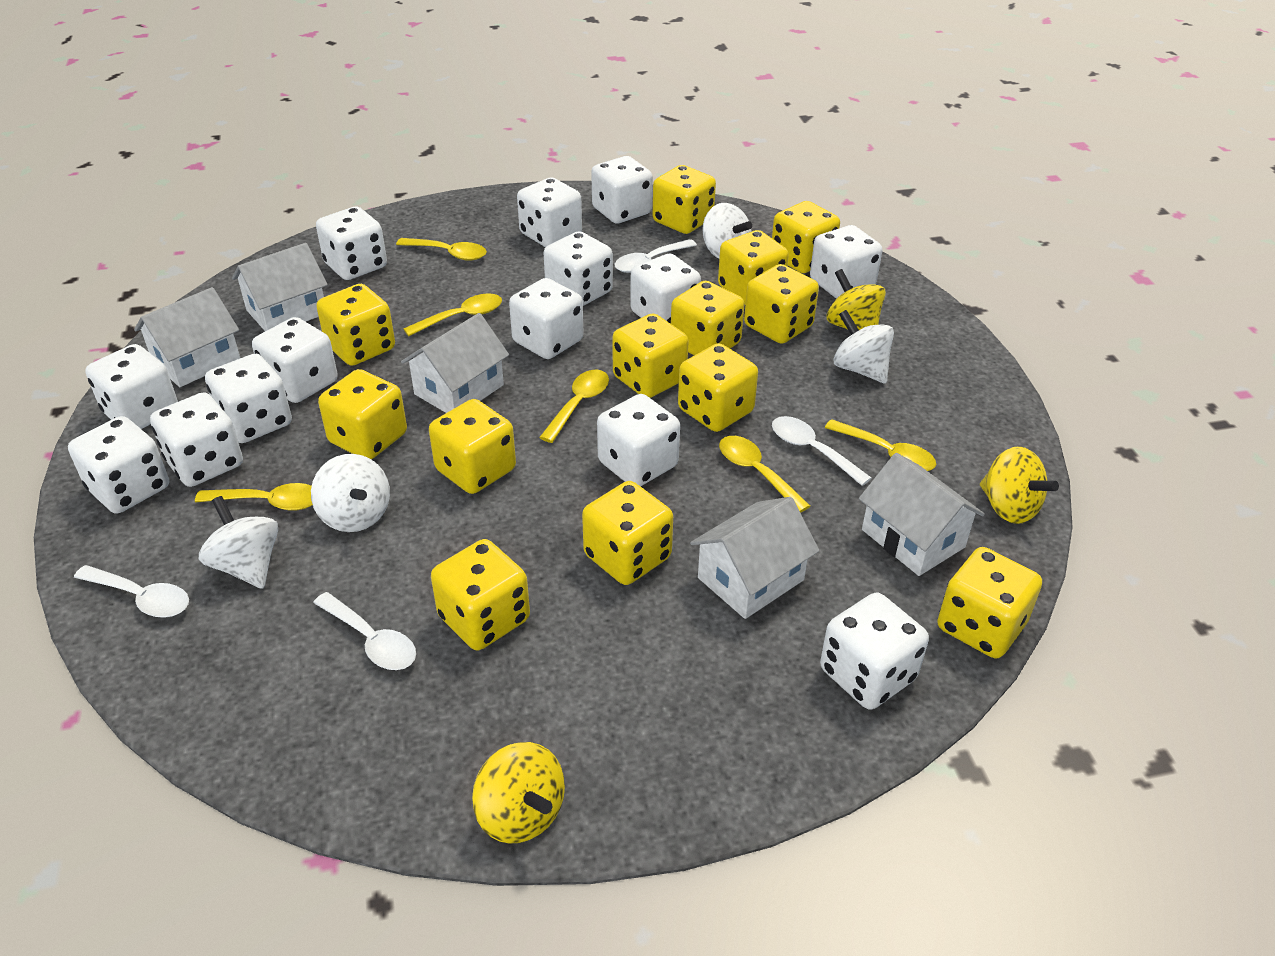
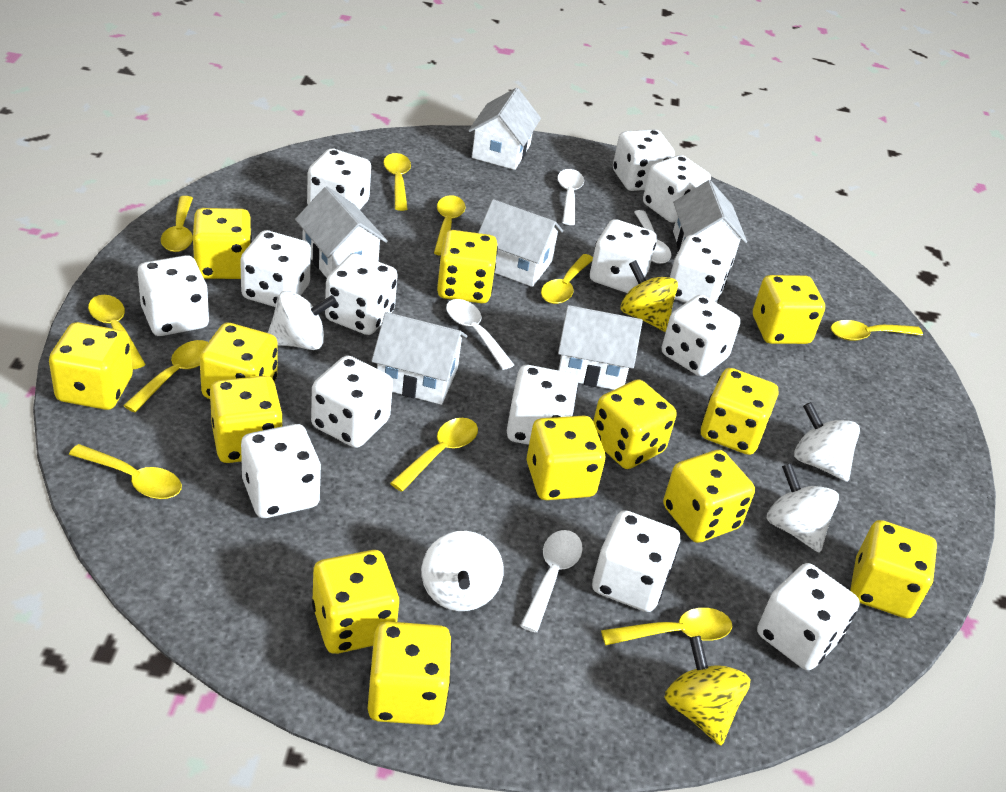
white house: [134,287,240,387] [232,243,328,331] [401,313,509,413] [690,497,819,619] [859,453,985,576] = 5 -> [295,186,388,278] [371,312,467,405] [468,88,541,170] [478,199,563,287] [558,305,643,390] [673,180,747,267] = 6
yellow spinning top: [472,742,565,844] [827,269,886,330] [980,446,1059,524] = 3 -> [621,260,678,332] [664,636,750,745] = 2
yellow spoon: [195,483,313,511] [396,238,487,261] [403,293,502,336] [539,370,609,443] [719,436,810,513] [825,419,936,471] = 6 -> [69,444,182,499] [88,295,146,369] [123,340,208,413] [161,196,193,252] [384,153,411,211] [390,418,478,492] [434,195,465,256] [541,254,593,304] [601,608,732,645] [831,320,923,341] = 10

